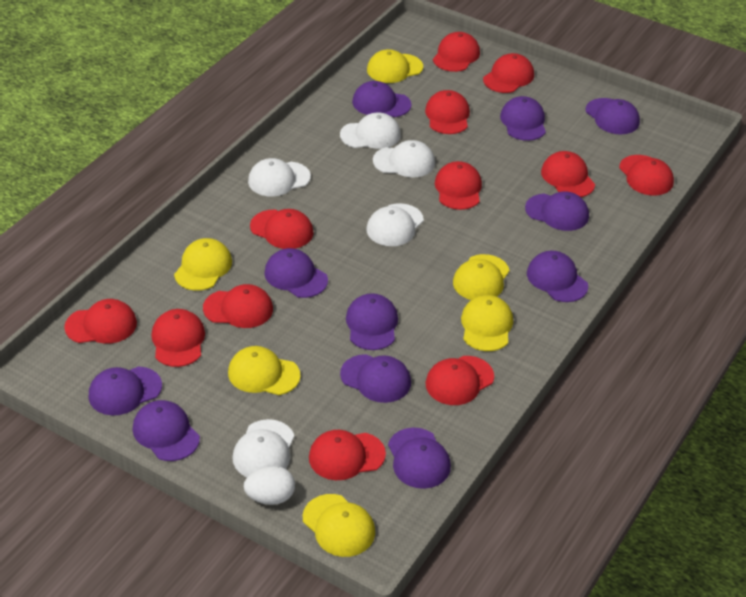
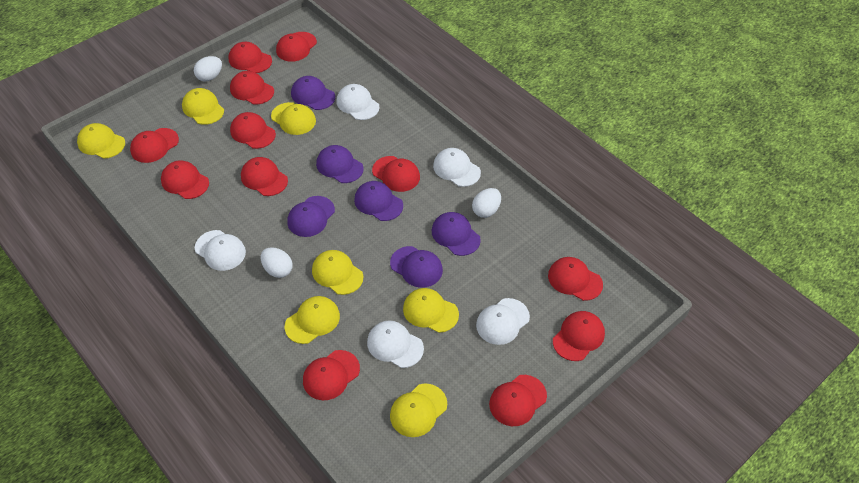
purple cap: [89,367,162,416] [133,400,200,461] [264,248,328,298] [340,354,411,403] [346,293,398,350] [352,81,411,117] [388,427,451,489] [500,96,546,141] [525,191,589,231] [527,251,588,302] [586,98,640,134] = 11 -> [287,196,335,237] [291,76,335,110] [316,145,364,183] [354,181,403,221] [390,246,443,288] [432,212,481,256] = 6
white egg: [244,466,295,505] = 1 -> [194,56,222,82] [261,247,293,278] [472,188,501,218] = 3
yellow cap: [174,238,232,291] [228,346,301,395] [303,494,375,557] [367,49,423,83] [453,254,510,300] [461,295,513,351] = 6 -> [77,123,125,159] [182,88,224,125] [271,102,316,135] [285,296,340,344] [312,250,363,295] [390,384,447,437] [403,288,459,333] = 7

